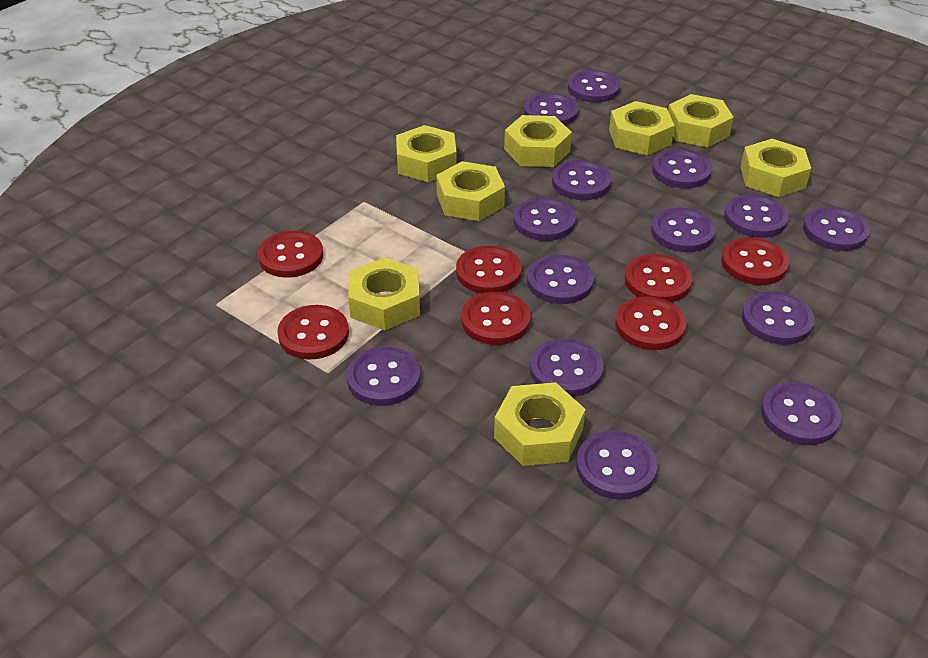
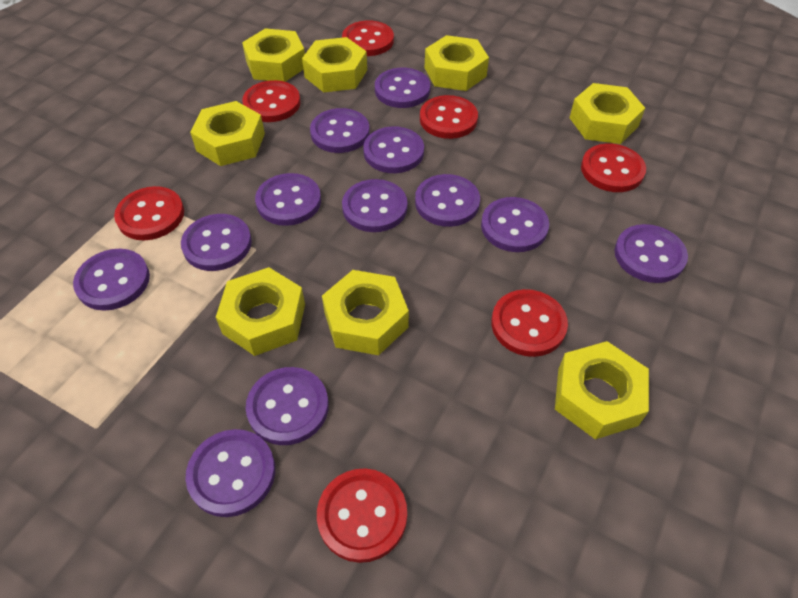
purple button: [347,347,420,406] [514,197,576,241] [524,93,578,126] [527,255,594,304] [530,339,604,397] [552,160,611,200] [568,70,620,102] [576,430,658,500] [651,208,716,252] [652,149,712,188] [724,194,789,238] [742,291,814,345] [761,382,841,445] [803,206,870,251] = 14 -> [73,249,150,311] [181,214,252,271] [186,429,275,517] [246,367,329,445] [255,173,321,226] [310,108,370,153] [342,179,407,232] [363,126,424,173] [375,68,430,108] [415,174,480,227] [481,197,549,252] [615,224,688,283] = 12

